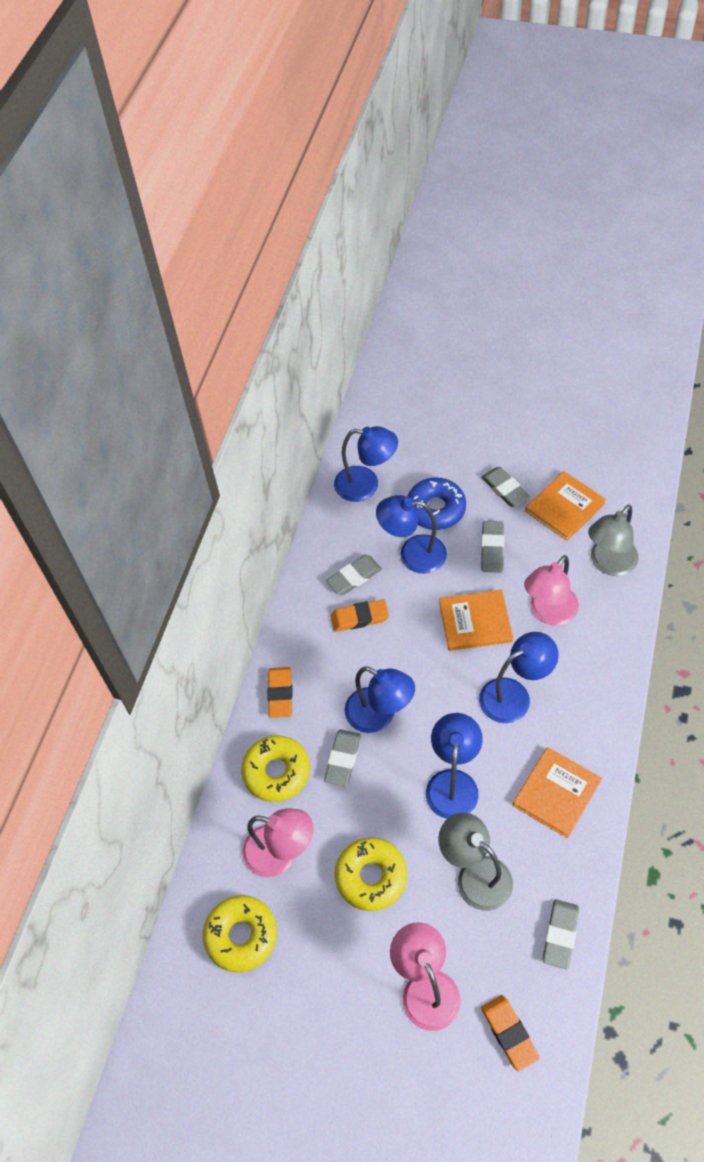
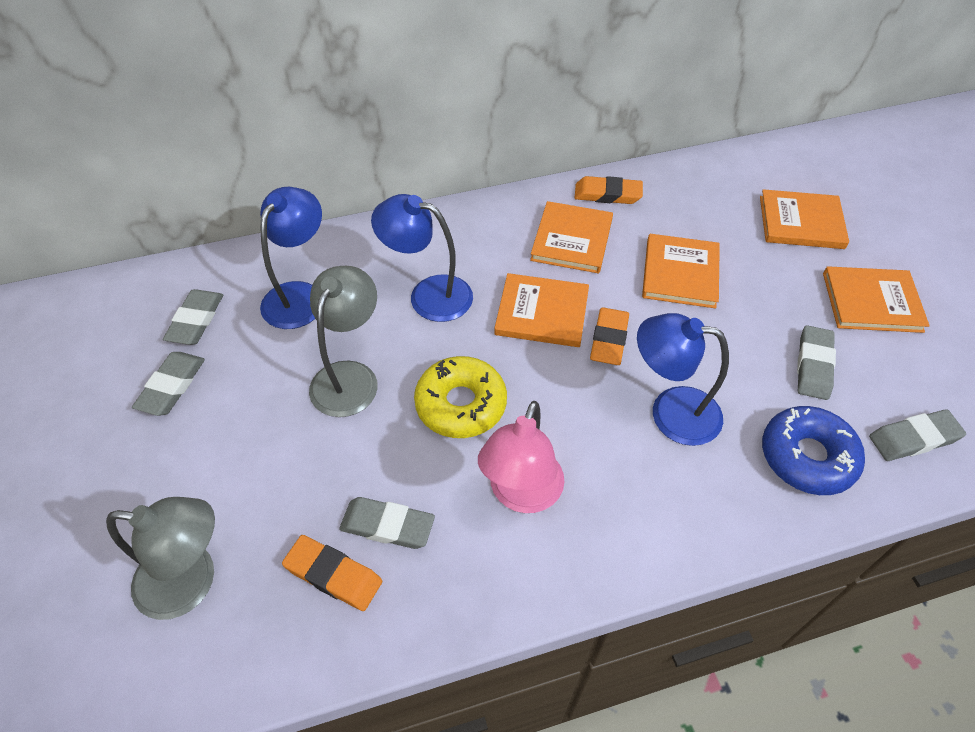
blue lamp: [334,426,398,502] [344,666,415,733] [376,495,447,574] [426,713,483,819] [479,632,559,723] = 5 -> [260,187,322,329] [371,194,473,322] [637,313,729,446] = 3
orange book: [439,590,513,651] [513,747,602,838] [525,471,606,541] = 3 -> [495,273,589,347] [530,201,613,273] [642,234,720,308] [760,189,849,249] [823,266,930,333] = 5
pink lamp: [242,808,313,877] [390,922,461,1031] [524,555,579,625] = 3 -> [478,401,565,513] = 1
yellow donut: [203,895,277,972] [241,735,310,802] [335,837,407,911] = 3 -> [414,356,507,438] = 1

